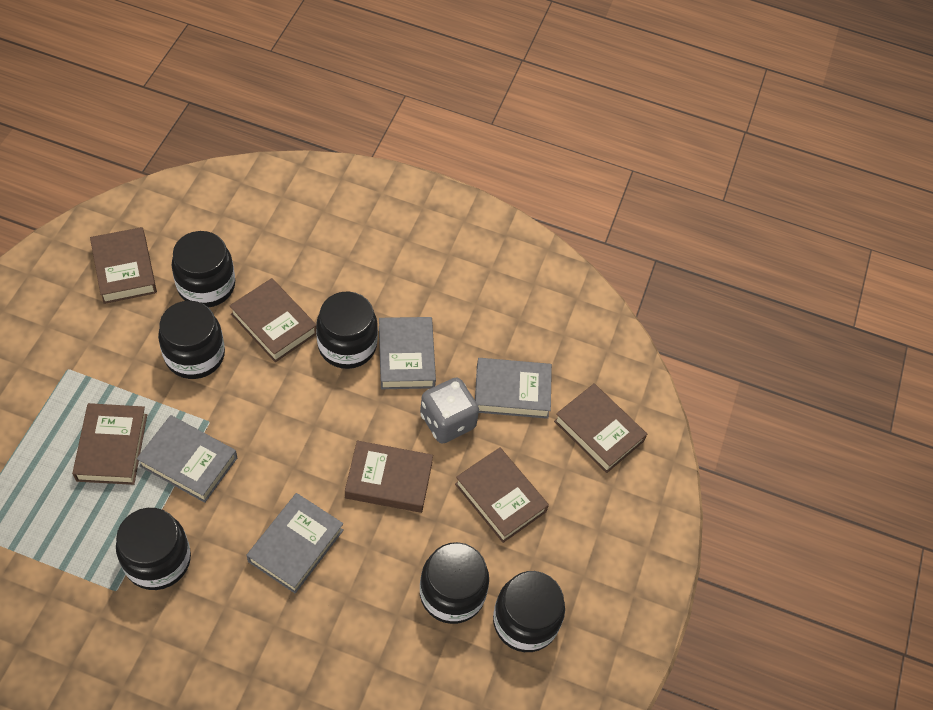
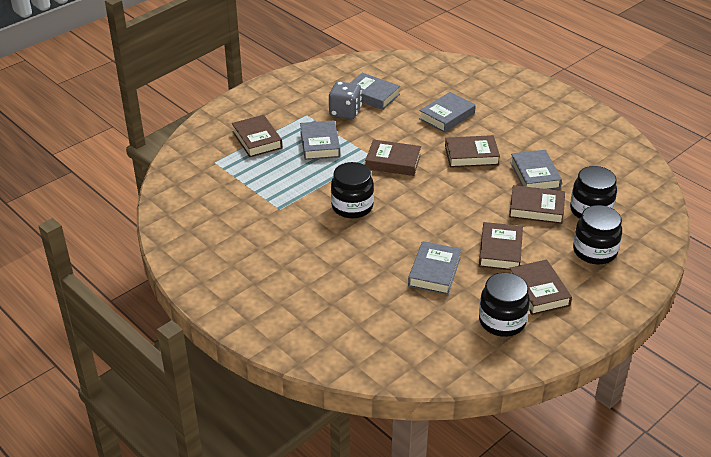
black jar: [116,508,191,590] [158,301,225,379] [172,231,235,307] [316,292,378,369] [420,542,489,624] [493,571,565,652] = 6 -> [331,162,374,218] [479,273,530,337] [570,166,617,219] [573,205,622,265] = 4
grey book: [137,415,237,503] [246,493,344,594] [379,317,436,389] [475,358,552,419] = 4 -> [300,120,340,160] [350,73,400,110] [408,241,461,295] [419,92,476,133] [510,150,562,190] = 5

